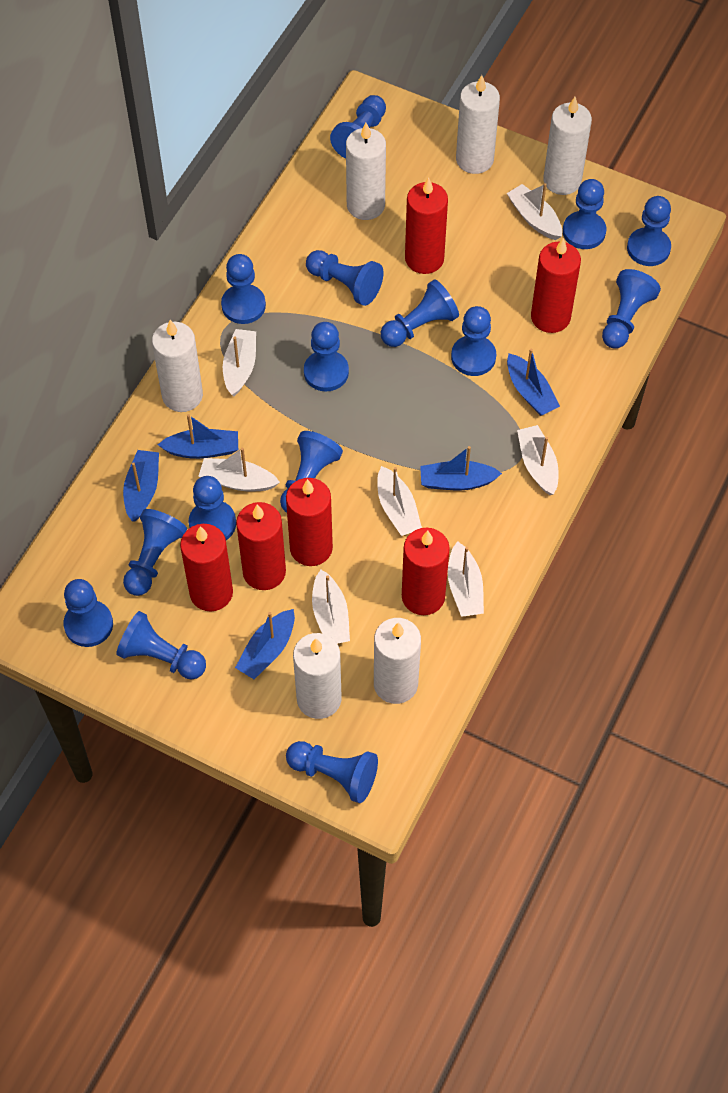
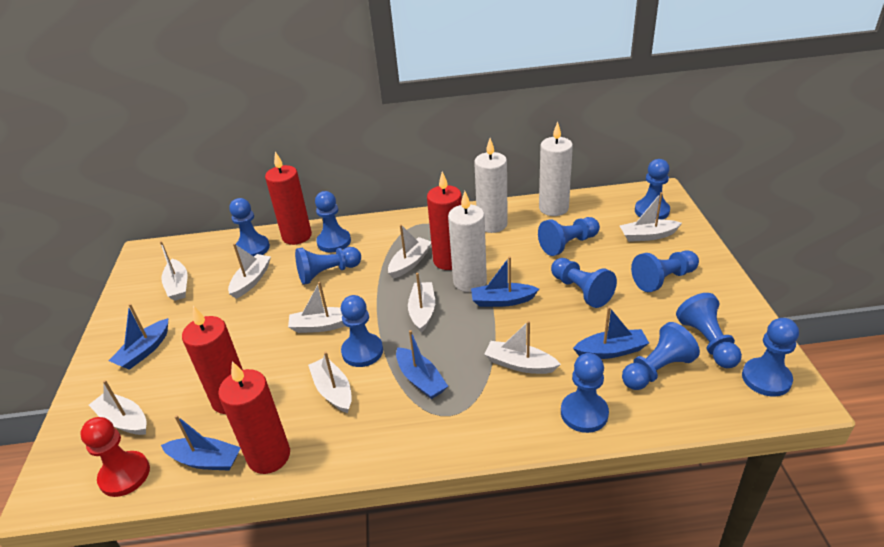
blue pawn: [63,579,113,647] [116,611,206,680] [123,509,187,596] [189,476,236,540] [221,254,266,324] [280,431,343,513] [286,741,378,803] [304,322,349,391] [306,250,383,306] [330,95,386,159] [381,279,459,347] [451,306,496,376] [563,179,606,249] [602,269,661,349] [627,196,671,266] = 15 -> [229,198,270,257] [295,247,361,285] [315,191,351,252] [341,295,383,367] [538,217,600,256] [551,258,617,308] [561,353,609,433] [622,322,700,390] [631,250,699,292] [635,159,670,219] [676,293,742,368] [742,318,799,397] = 12
red candle: [180,524,233,612] [236,502,286,590] [286,478,333,566] [402,528,450,615] [405,177,448,274] [531,238,581,333] = 6 -> [182,306,243,414] [218,361,290,474] [265,152,312,245] [427,171,462,270] = 4
red pawn: none = 0 -> [80,417,150,497] = 1
white boat: [198,448,280,492] [223,329,256,396] [312,569,350,644] [377,466,422,536] [448,541,484,617] [507,183,562,240] [517,425,558,495] = 7 -> [89,380,147,435] [160,241,188,301] [228,243,271,299] [288,282,345,333] [308,351,352,413] [388,224,431,278] [408,273,435,333] [484,321,561,374] [620,192,682,242] = 9
white candle: [152,320,203,412] [293,633,341,719] [346,123,386,220] [374,618,421,704] [456,75,500,174] [543,97,592,195] = 6 -> [448,191,487,292] [474,138,508,233] [539,122,573,216] = 3

